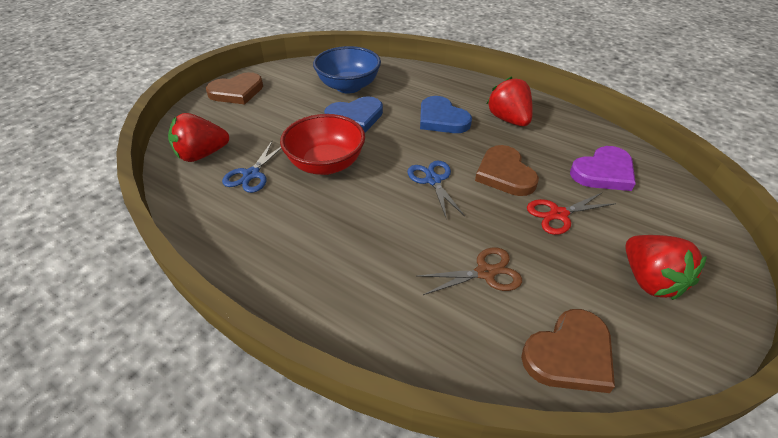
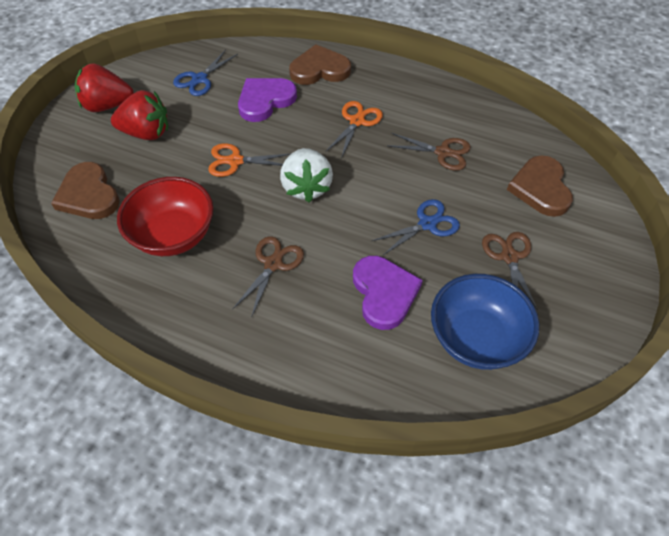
blue heart: [324,96,383,132] [420,96,472,133] = 2 -> none = 0
brown scissors: [418,247,522,295] = 1 -> [232,236,304,318] [389,133,471,170] [482,232,538,310] = 3
orange scissors: none = 0 -> [208,143,292,177] [325,101,383,158] = 2
purple heart: [570,146,636,191] = 1 -> [238,78,297,122] [353,256,423,330] = 2
red scissors: [527,192,616,235] = 1 -> none = 0
red strawberry: [168,113,229,162] [487,76,533,126] [625,235,707,300] = 3 -> [75,63,134,112] [111,90,168,140] = 2
white strawberry: none = 0 -> [280,148,333,202] = 1

